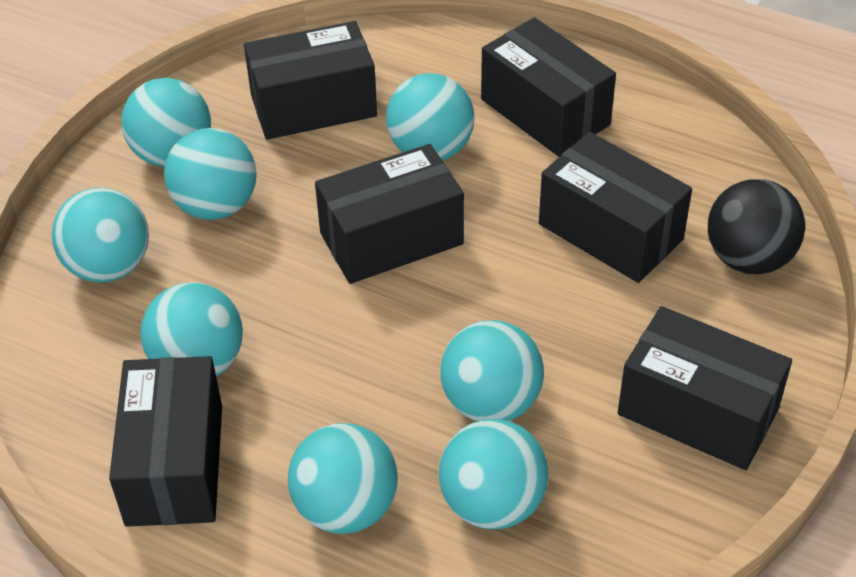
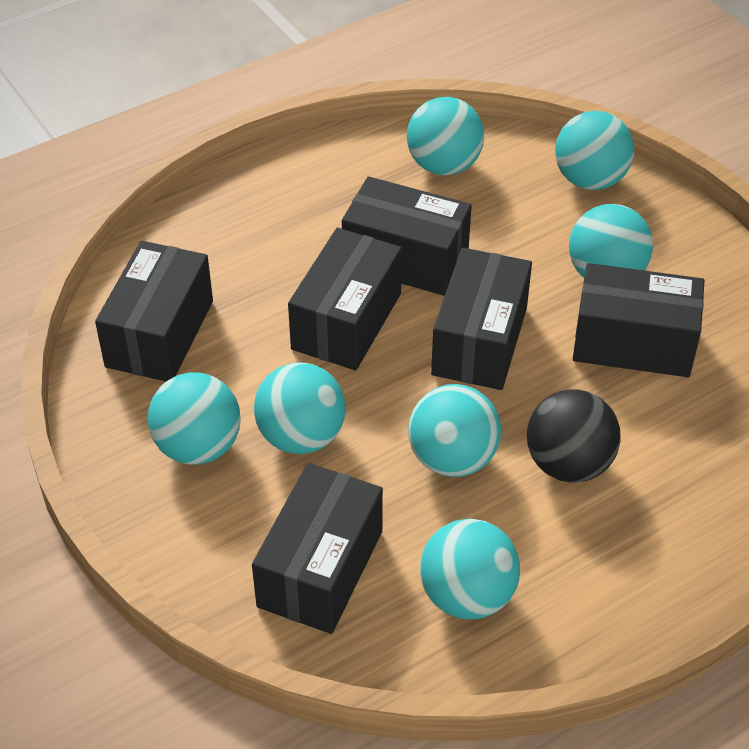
turquoise ball: [52,188,149,283] [121,78,211,167] [140,282,243,377] [164,128,257,220] [288,423,398,534] [386,73,474,160] [439,419,548,529] [440,320,544,421] = 8 -> [148,372,241,464] [254,363,346,454] [407,97,484,175] [408,384,501,477] [420,519,520,620] [555,111,634,190] [569,204,653,278] = 7

